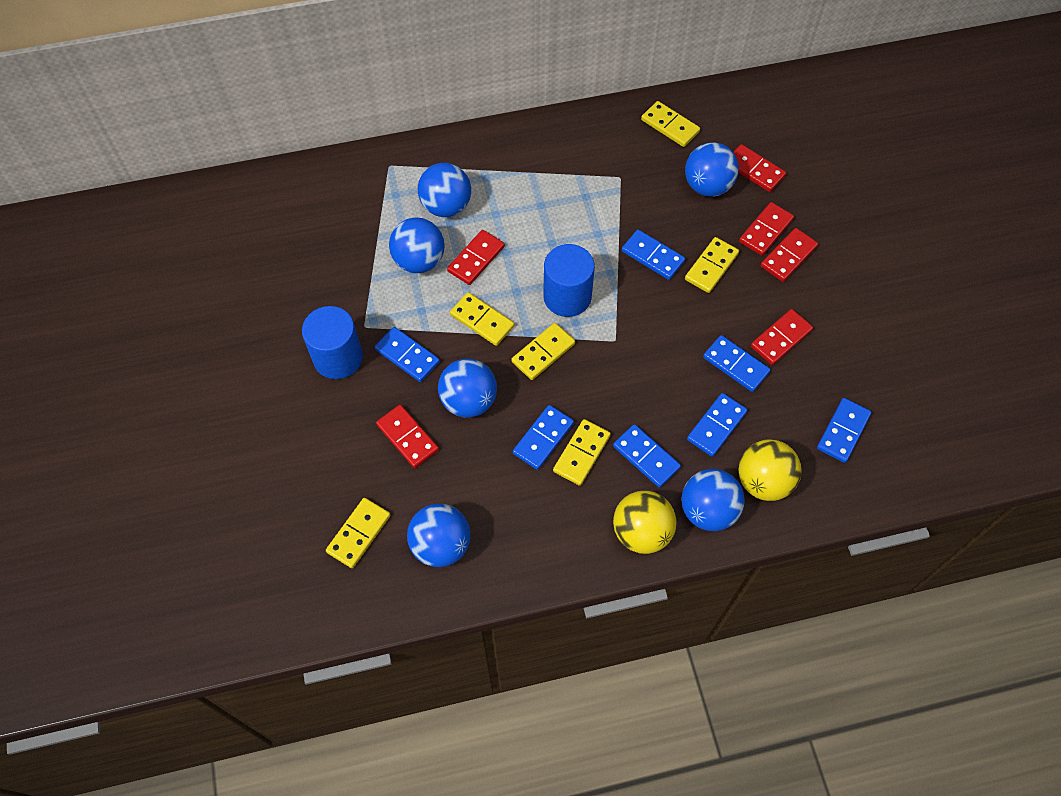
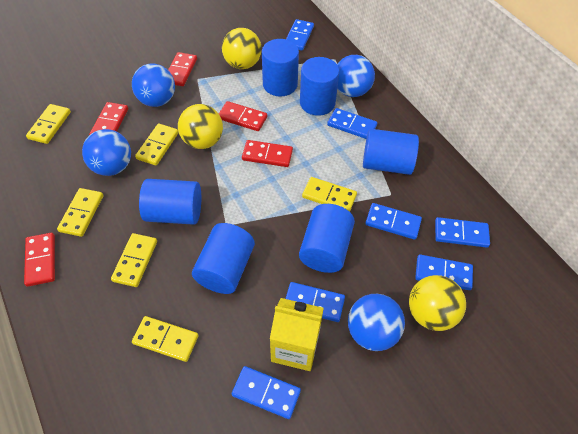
blue ball: [389,217,445,273] [407,504,470,567] [418,163,471,217] [438,359,497,418] [682,469,745,531] [685,142,739,197] = 6 -> [82,129,131,176] [132,64,175,107] [337,55,375,97] [348,294,405,351] = 4
blue cylinder: [302,306,363,379] [543,244,595,317] = 2 -> [139,179,201,225] [192,223,255,294] [262,39,299,97] [299,204,355,273] [300,57,339,116] [363,129,419,175] = 6
red domino: [376,405,439,468] [447,230,505,285] [733,144,786,192] [739,202,794,256] [751,309,813,365] [761,228,818,282] = 6 -> [24,233,55,287] [89,102,128,135] [168,52,197,86] [219,101,267,131] [242,140,293,167] = 5
yellow ball: [613,491,677,554] [738,439,802,501] = 2 -> [178,104,223,149] [222,28,262,69] [409,275,466,331] = 3
yellow carton: none = 0 -> [270,298,324,371] = 1

